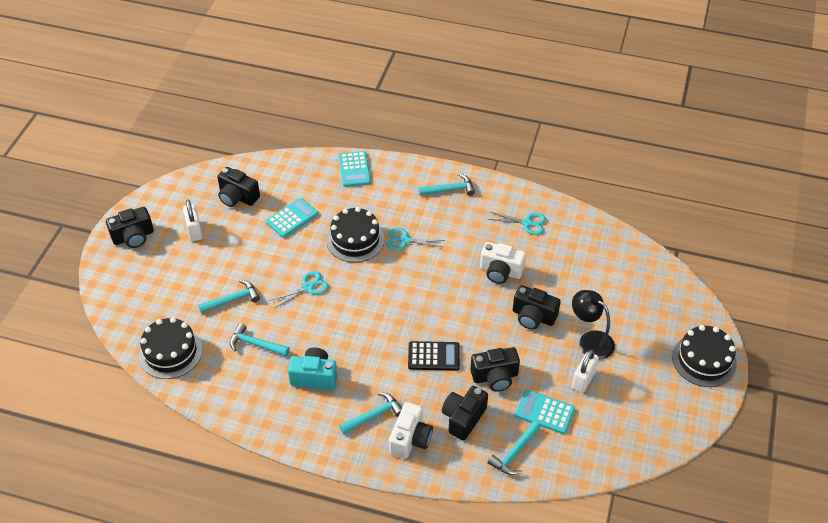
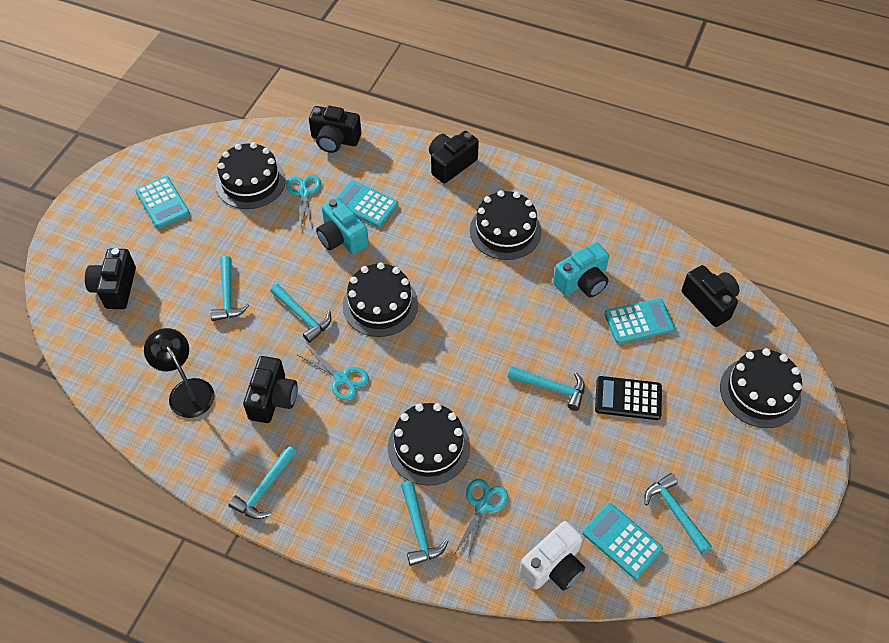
black cake: [139,317,203,379] [326,207,385,262] [672,325,737,387] = 3 -> [216,142,286,209] [343,262,418,337] [388,403,470,485] [470,190,542,260] [720,348,802,428] = 5
turquoise calculator: [266,198,318,238] [339,151,371,187] [515,390,575,434] = 3 -> [135,176,190,228] [337,181,398,227] [582,503,663,579] [604,298,675,344] = 4
turquoise camera: [288,347,337,390] = 1 -> [316,197,369,255] [553,242,609,297] = 2
turquoise hammer: [198,280,260,313] [230,323,290,356] [339,392,402,434] [419,174,475,196] [488,421,541,475] = 5 -> [210,256,249,321] [229,445,297,519] [270,284,331,343] [401,481,449,566] [508,366,585,411] [644,473,712,554] = 6
white camera: [389,402,433,459] [480,242,526,284] = 2 -> [519,521,585,591] = 1
white padlock: [183,200,203,241] [572,349,599,393] = 2 -> none = 0

